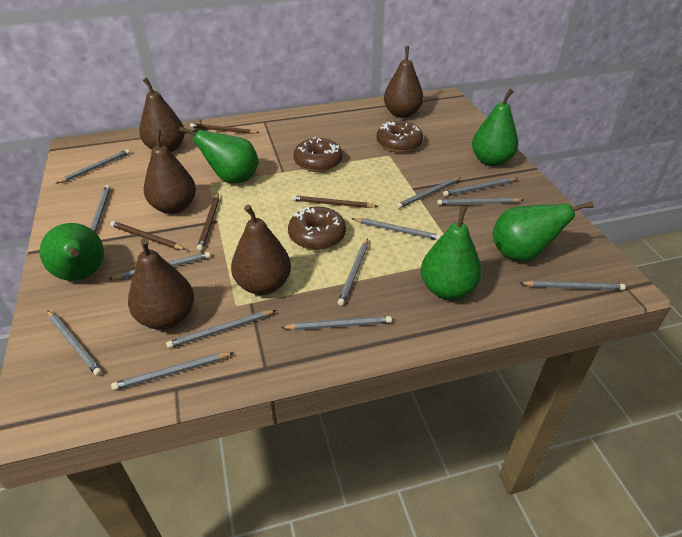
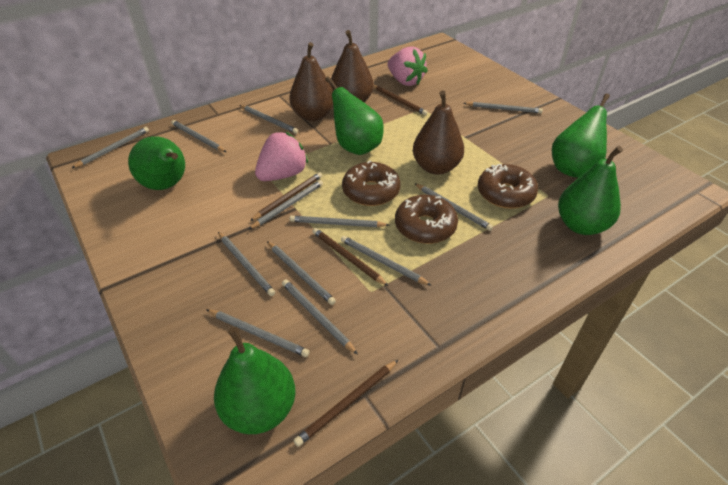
brown pear: [128,238,194,330] [139,78,185,152] [143,129,196,214] [231,205,291,295] [384,46,423,118] = 5 -> [289,42,333,121] [330,30,374,102] [413,90,464,175] = 3
grey pencil: [47,310,102,376] [55,149,130,184] [90,185,110,233] [109,252,211,280] [111,352,234,390] [166,310,276,349] [281,316,392,330] [338,238,368,306] [351,218,441,240] [396,177,460,209] [437,198,523,205] [443,178,518,196] [519,280,626,290] = 13 -> [72,127,149,168] [171,120,226,152] [206,309,310,357] [218,232,275,296] [240,105,298,134] [248,180,323,230] [267,241,336,305] [282,279,358,355] [290,215,389,227] [341,236,432,286] [414,183,493,231] [464,102,543,113] = 12
pink strawberry: none = 0 -> [255,132,308,181] [388,46,428,86] = 2

